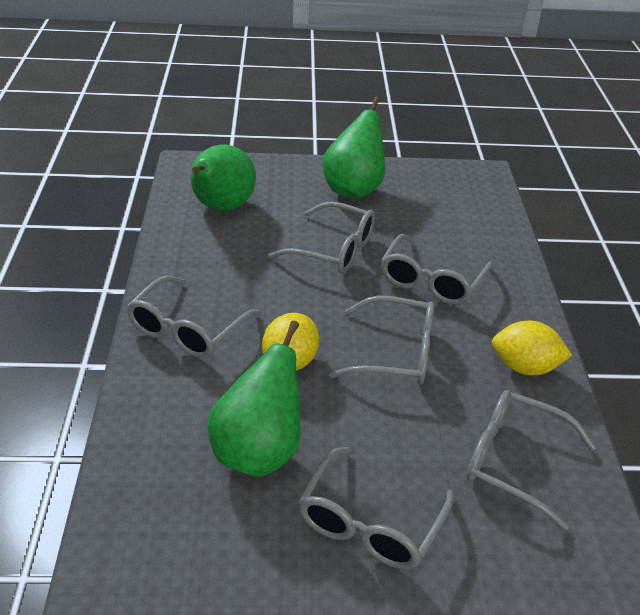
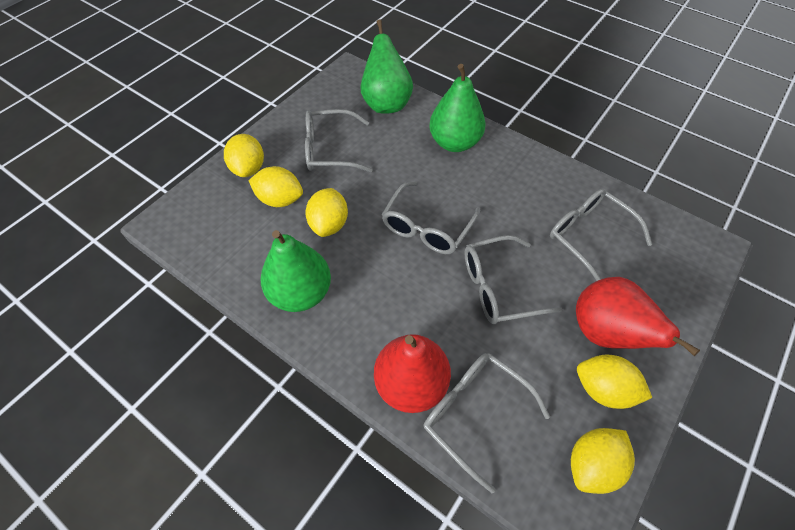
grey glasses: [126,276,261,358] [269,201,375,273] [298,447,454,569] [329,296,434,385] [381,234,493,305] [466,390,596,530] = 6 -> [305,109,373,172] [382,182,480,254] [424,353,550,493] [464,235,563,324] [550,189,652,281] = 5
red pear: none = 0 -> [374,334,451,413] [576,277,700,356] = 2
yellow lemon: [262,313,319,371] [492,321,572,375] = 2 -> [224,134,264,177] [249,166,303,207] [305,188,348,237] [571,428,635,494] [577,355,652,409] = 5

